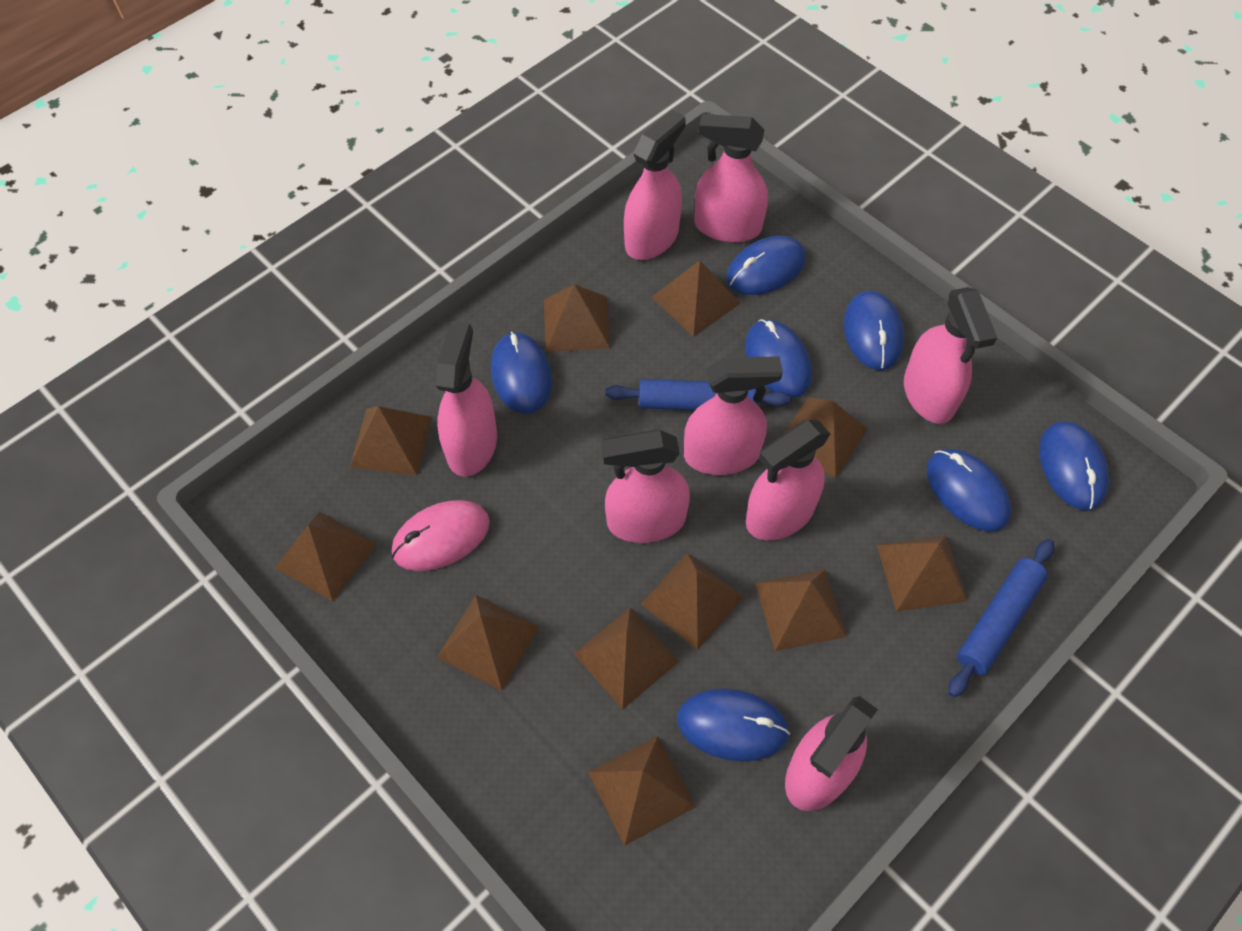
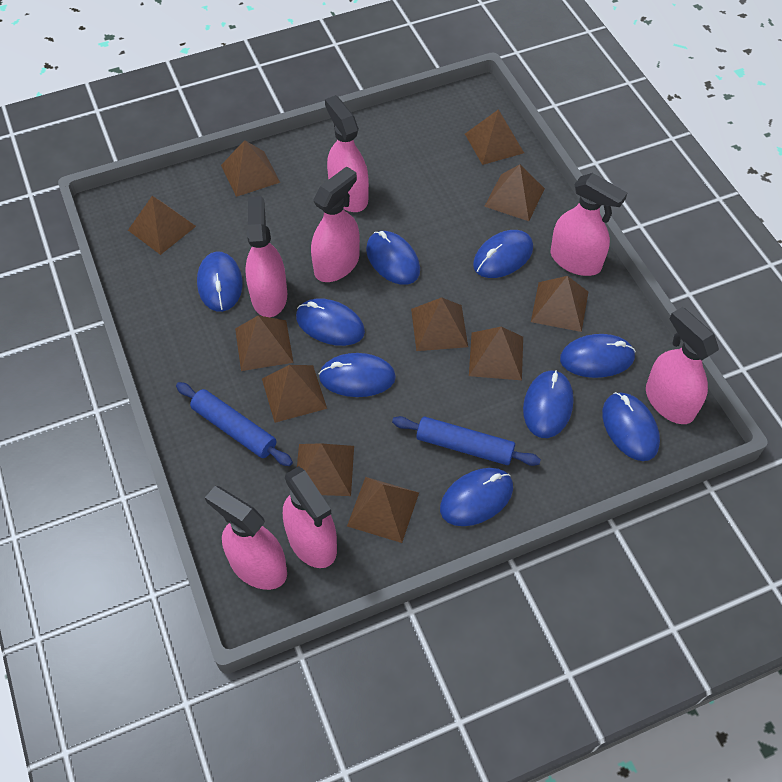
blue mouse: [491,332,552,414] [677,689,790,762] [726,236,806,295] [745,319,812,398] [844,291,904,370] [927,449,1011,532] [1039,421,1109,511] = 7 -> [197,252,243,312] [296,298,365,346] [319,353,396,397] [366,231,420,285] [440,468,513,526] [473,230,533,278] [523,370,573,438] [560,334,636,378] [602,392,660,461] = 9
pink mouse: [392,500,490,571] = 1 -> none = 0
pink spray bottle: [435,321,497,477] [601,429,690,543] [624,110,686,260] [684,356,783,475] [694,114,768,242] [746,420,830,540] [785,696,878,811] [904,287,997,424] = 8 -> [205,486,287,590] [245,196,287,317] [283,466,337,568] [311,166,360,282] [325,95,369,212] [551,173,627,276] [646,307,719,424] = 7

